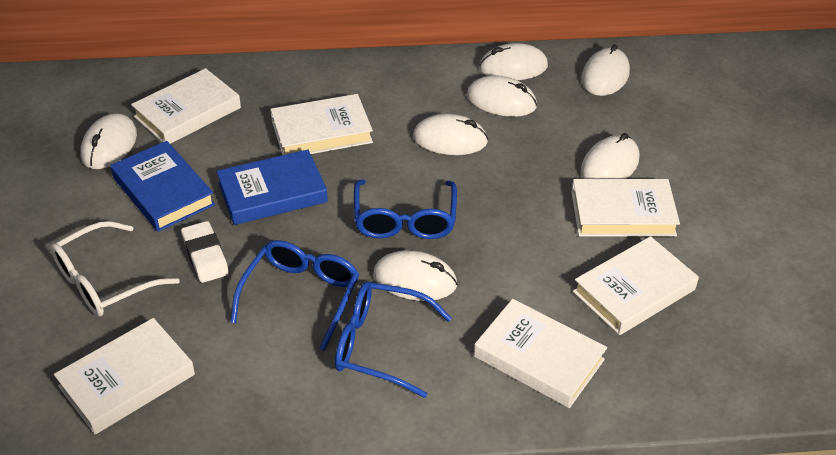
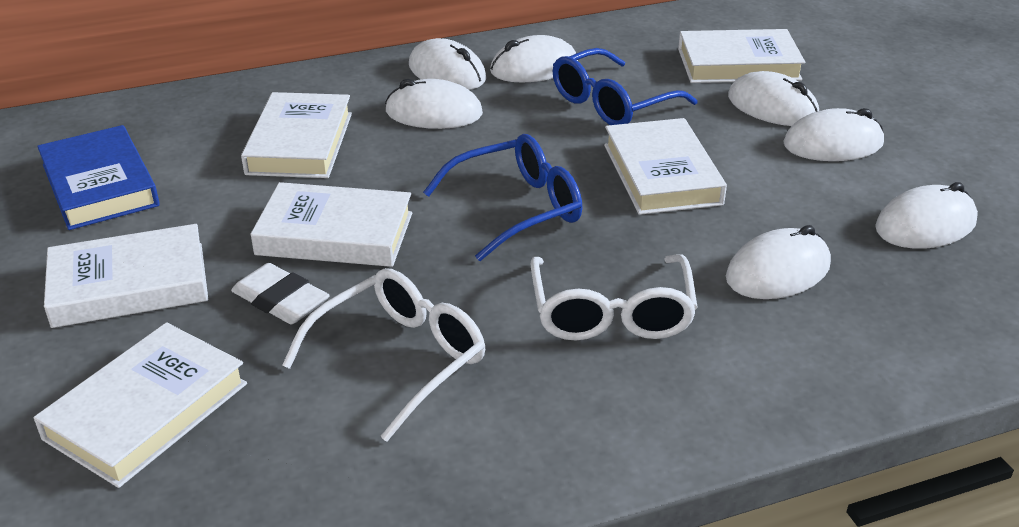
blue book: [110,141,215,232] [217,149,328,225] = 2 -> [37,125,160,230] = 1
blue glasses: [230,240,359,351] [335,282,452,398] [354,179,457,239] = 3 -> [423,134,582,261] [553,48,697,125] = 2
white glasses: [50,221,180,317] = 1 -> [282,268,485,442] [531,254,698,340] = 2

